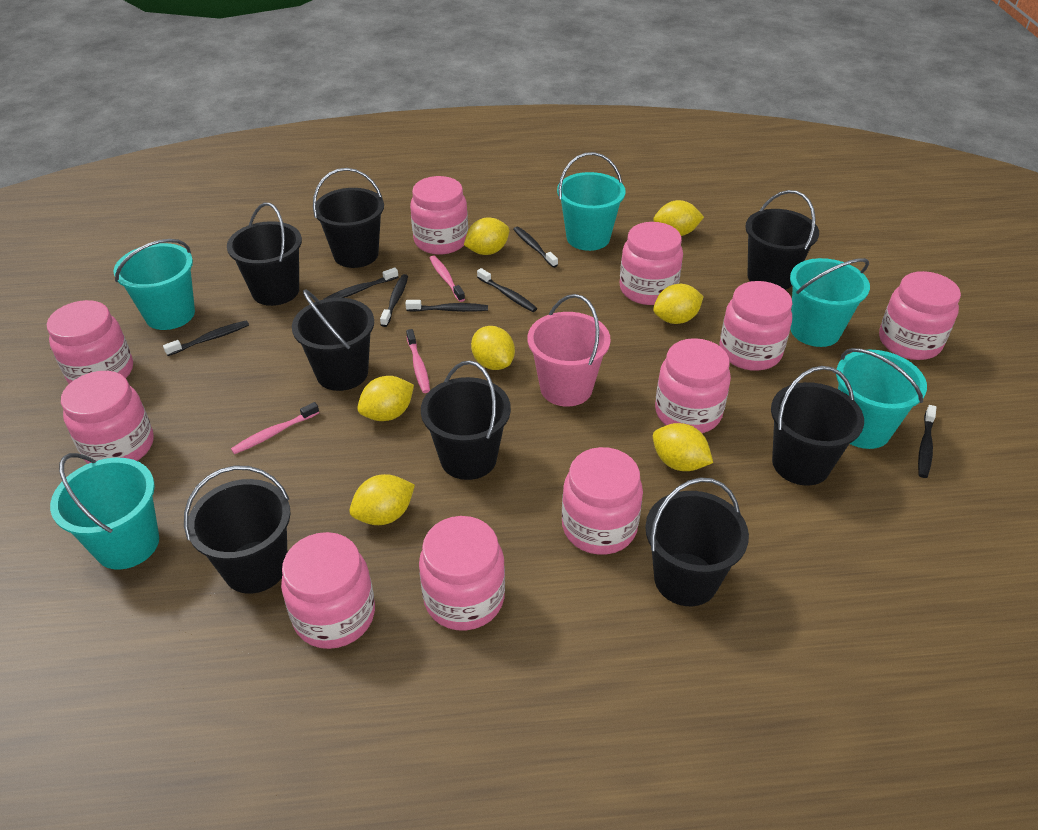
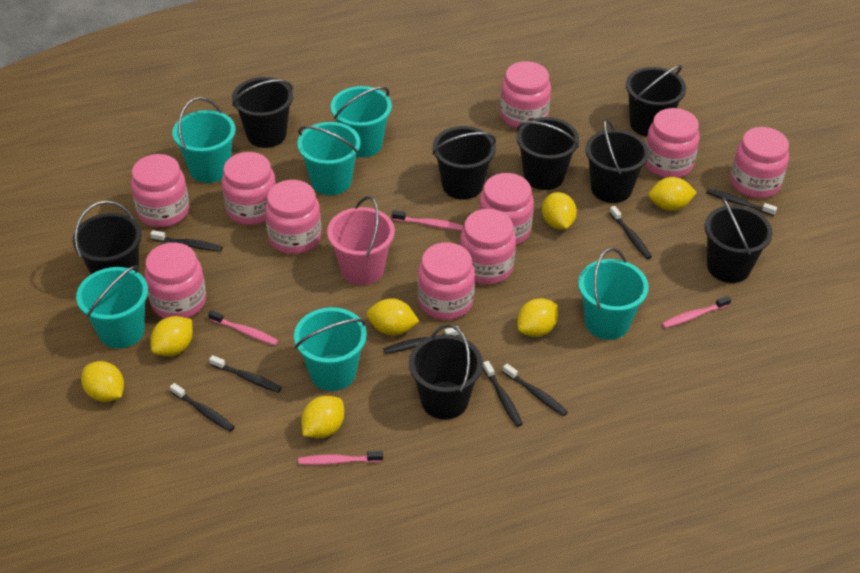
black toothbrush: [163,320,249,356] [324,267,398,299] [380,274,408,327] [405,300,488,312] [477,268,537,312] [513,227,558,268] [918,405,936,478] = 7 -> [150,230,222,252] [170,383,235,432] [209,355,282,393] [384,326,460,354] [483,361,522,427] [503,364,568,416] [609,206,652,259] [706,189,777,216] = 8
pink toothbrush: [231,402,319,454] [406,329,430,393] [430,255,465,302] = 3 -> [208,310,278,345] [298,451,383,465] [392,210,463,230] [662,296,731,328] = 4
turquoise bucket: [50,453,159,570] [114,239,195,330] [557,152,625,251] [790,258,870,347] [836,348,927,449] = 5 -> [76,265,148,349] [172,97,236,183] [294,307,367,391] [297,122,361,195] [331,86,392,158] [578,248,649,340] = 6

